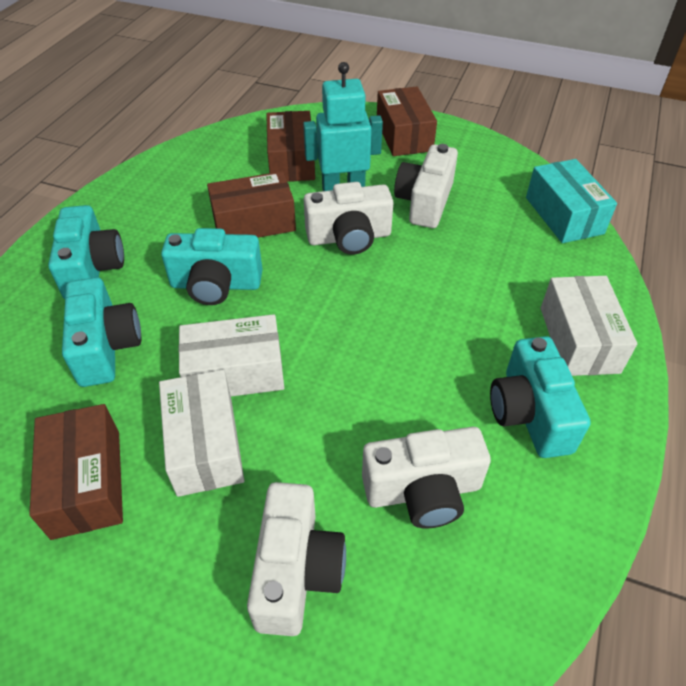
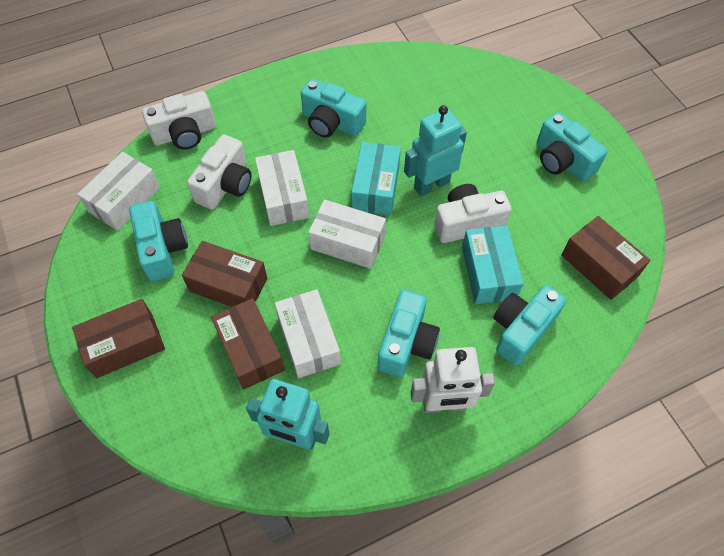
turquoise box: [526,159,617,243] = 1 -> [352,142,401,215] [462,225,524,304] = 2
turquoise camera: [48,205,124,299] [62,277,141,387] [161,228,263,305] [490,336,591,458] = 4 -> [129,201,188,281] [301,79,366,138] [378,290,440,377] [493,285,567,366] [537,112,608,182] = 5
turquoise robot: [303,62,383,191] = 1 -> [246,379,329,449] [404,105,467,196] = 2
white box: [159,369,244,497] [179,314,284,397] [541,276,637,376] = 3 -> [77,152,160,231] [255,150,309,226] [275,289,341,378] [308,200,386,269] = 4
white camera: [247,482,346,636] [304,182,394,255] [362,427,491,528] [394,144,458,228] = 4 -> [142,91,216,149] [187,135,252,209] [434,184,512,243] = 3
white robot: none = 0 -> [410,347,495,413] = 1

